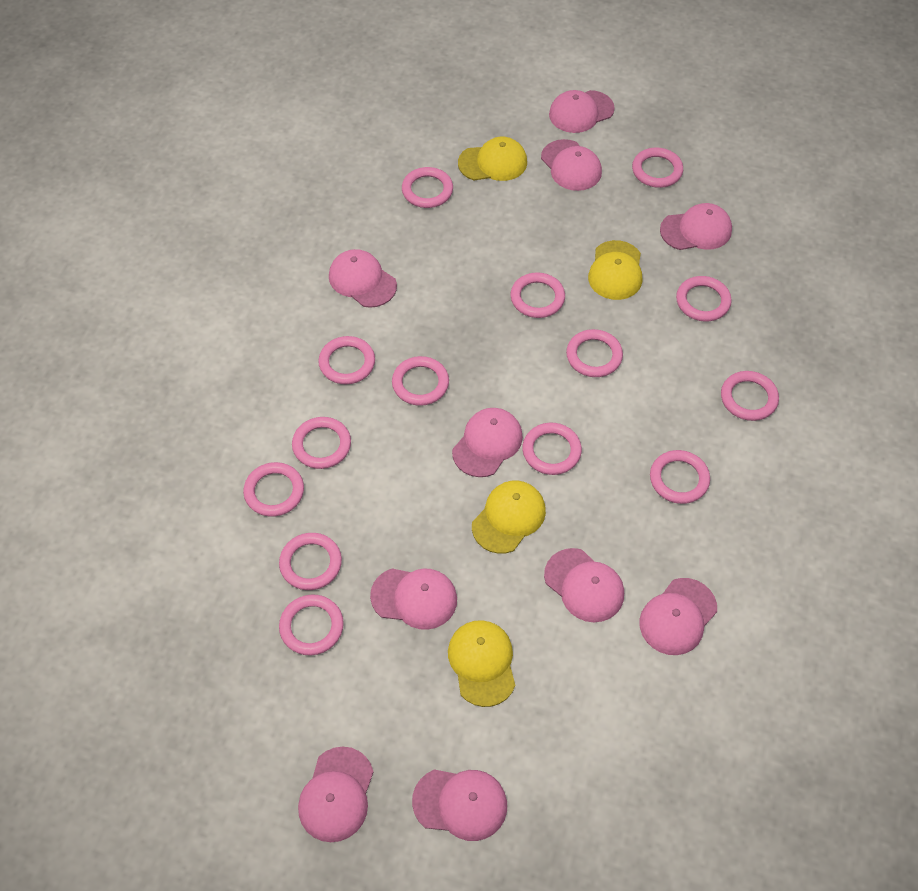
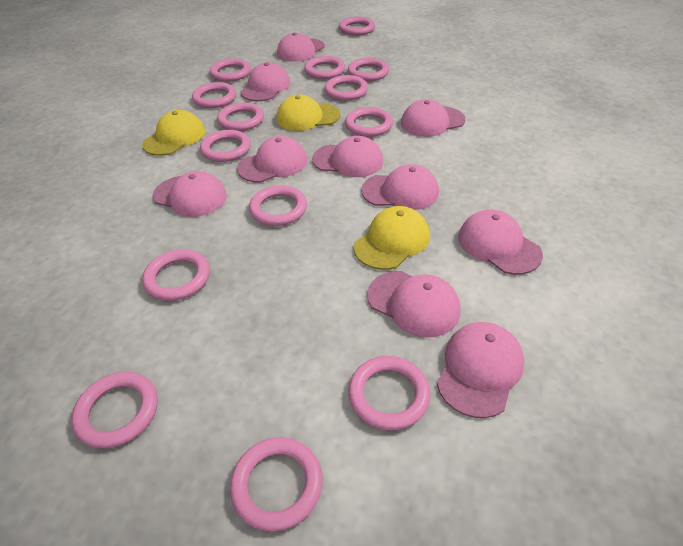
yellow cap: [448,620,515,707] [458,137,527,181] [472,481,546,554] [588,240,642,300] = 4 -> [142,110,205,156] [277,95,340,131] [354,206,430,270] = 3

